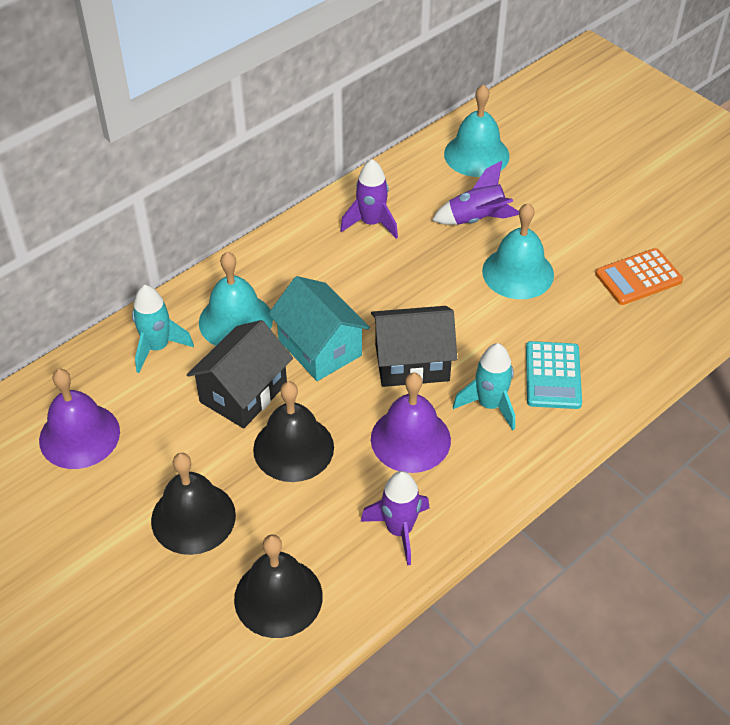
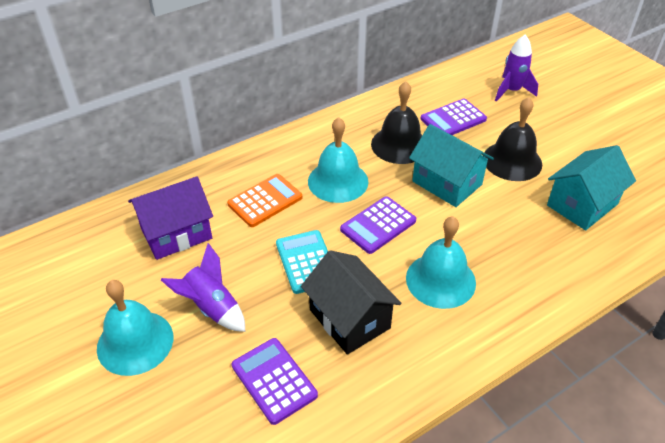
black bell: [151,453,236,555] [234,534,323,638] [253,381,334,482] = 3 -> [371,81,422,164] [483,97,542,181] = 2
black house: [187,320,293,428] [371,306,457,387] = 2 -> [301,250,401,355] = 1
purple bell: [39,369,120,469] [371,372,451,473] = 2 -> none = 0
purple calculator: none = 0 -> [232,338,318,425] [340,196,416,254] [420,99,487,135] = 3
purple house: none = 0 -> [128,176,213,260] = 1
purple rocket: [340,159,398,239] [360,471,429,566] [432,161,519,225] = 3 -> [161,243,246,332] [495,35,538,102] = 2
turquoise house: [268,276,370,381] = 1 -> [409,124,494,207] [547,145,636,230] = 2
turquoise rocket: [132,285,194,373] [453,343,515,431] = 2 -> none = 0

